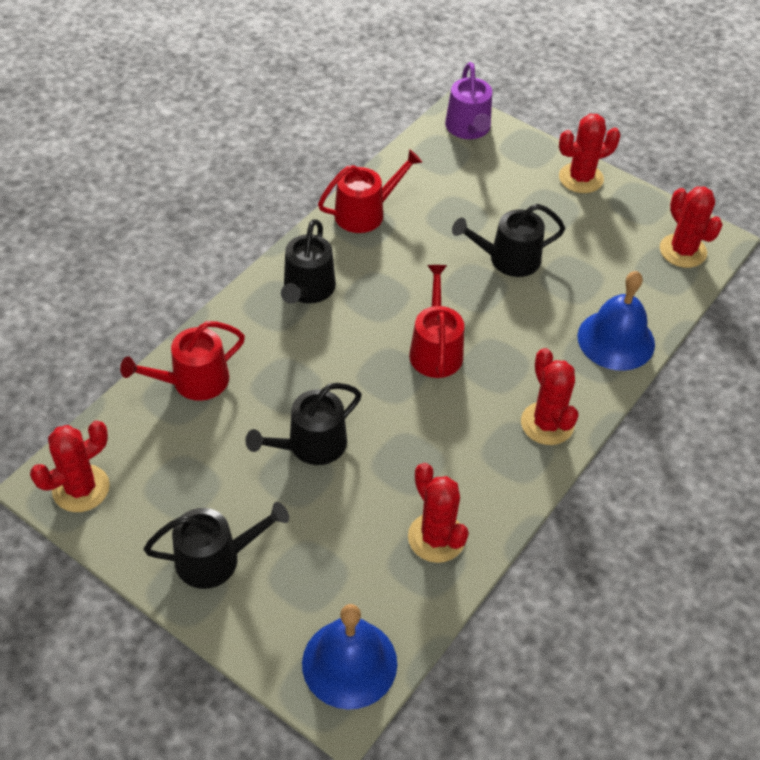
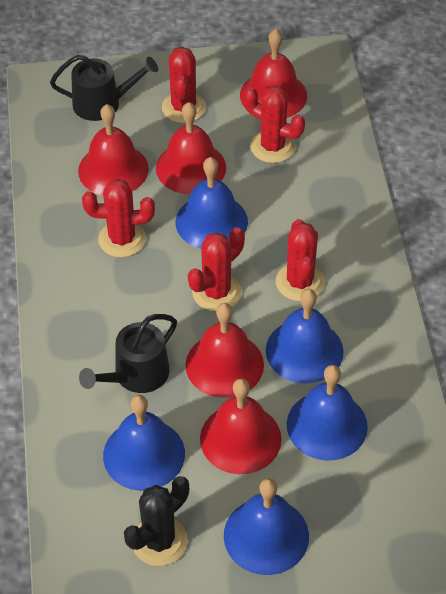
black cactus: none = 0 -> [124,476,189,566] = 1
black watering can: [144,502,289,589] [246,383,362,465] [281,219,336,304] [452,204,565,277] = 4 -> [50,55,158,121] [79,314,177,393] = 2
blue bell: [302,604,397,710] [577,271,655,371] = 2 -> [103,395,185,491] [175,157,248,249] [224,478,309,575] [266,289,344,384] [287,365,368,461] = 5
purple watering can: [445,62,492,139] = 1 -> none = 0
red bell: none = 0 -> [78,104,149,195] [156,102,226,194] [185,303,264,398] [200,379,281,474] [240,29,307,118] = 5
red watering can: [120,321,245,401] [318,149,422,233] [409,265,464,378] = 3 -> none = 0

